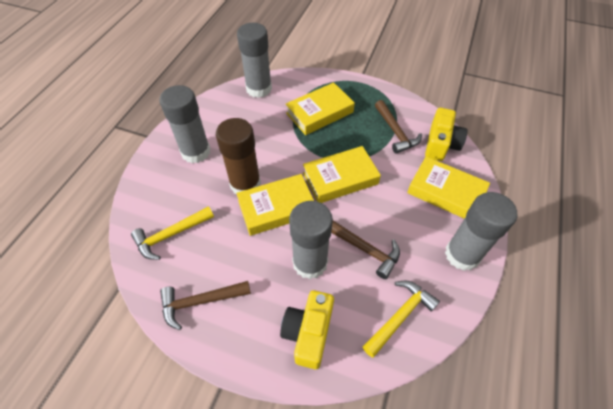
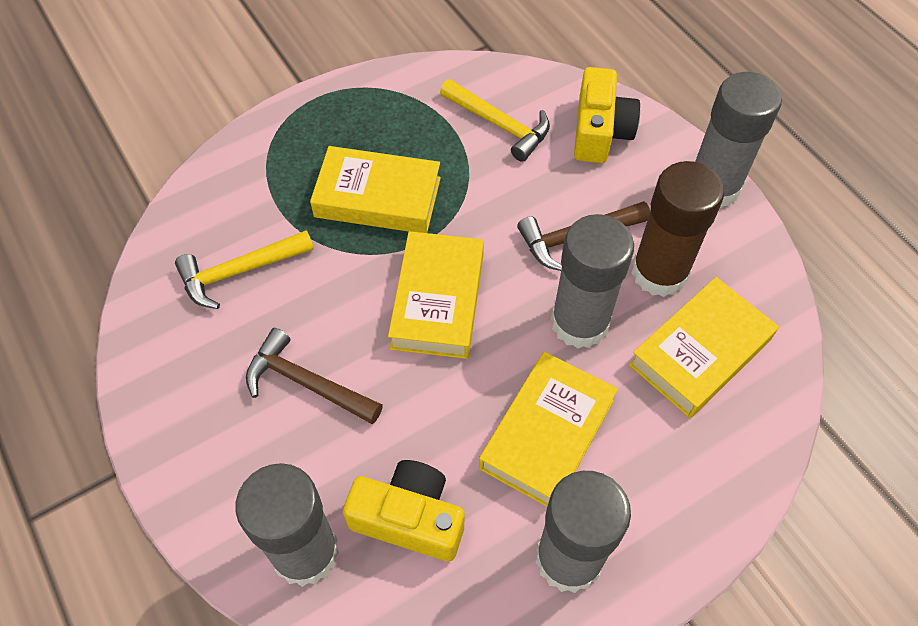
brown hammer: [160,281,251,330] [331,221,400,279] [375,100,422,154] = 3 -> [246,328,383,424] [517,201,650,271] = 2

